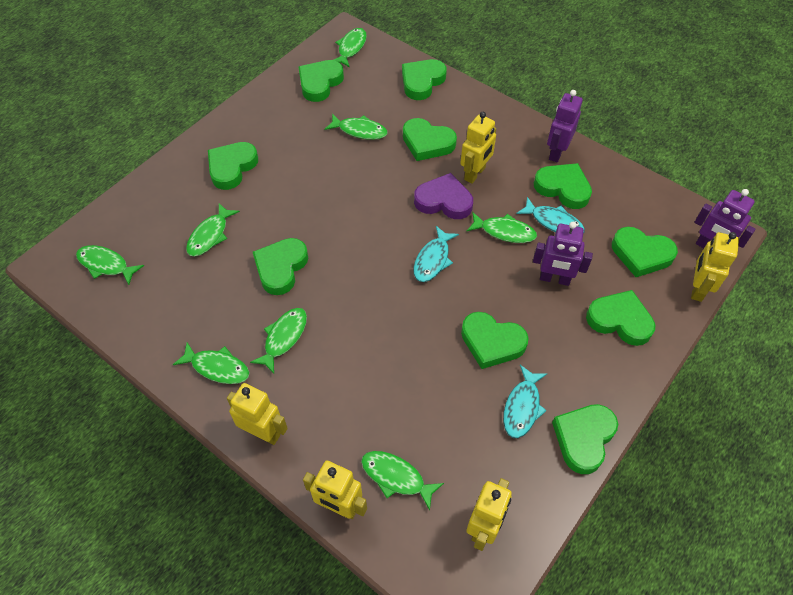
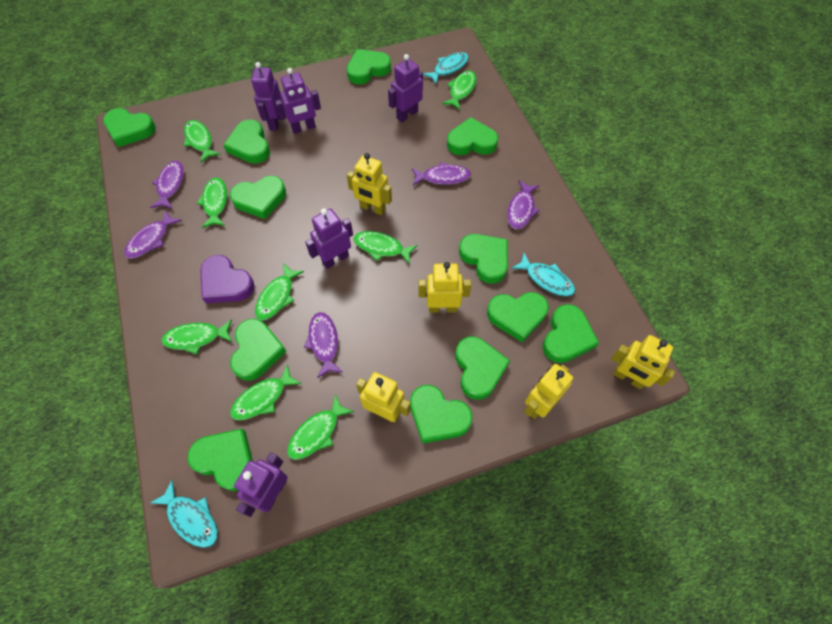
green heart: [208,142,258,190] [253,238,308,295] [298,60,344,102] [402,59,447,100] [403,118,457,161] [461,312,529,369] [534,163,592,209] [552,404,618,474] [586,290,655,346] [612,227,678,277] = 10 -> [103,108,156,147] [188,429,253,491] [223,119,270,164] [230,176,286,219] [230,318,287,381] [347,49,391,85] [410,385,472,444] [447,117,498,155] [455,336,510,400] [459,234,508,284] [487,292,549,342] [543,304,599,363] = 12
purple fish: none = 0 -> [124,210,182,259] [150,161,184,209] [304,312,343,378] [412,162,471,185] [507,180,540,229] = 5
purple robot: [533,222,593,286] [547,90,583,162] [695,189,756,248] = 3 -> [234,452,288,517] [251,62,282,131] [275,68,321,134] [305,208,353,269] [388,54,423,122] = 5

